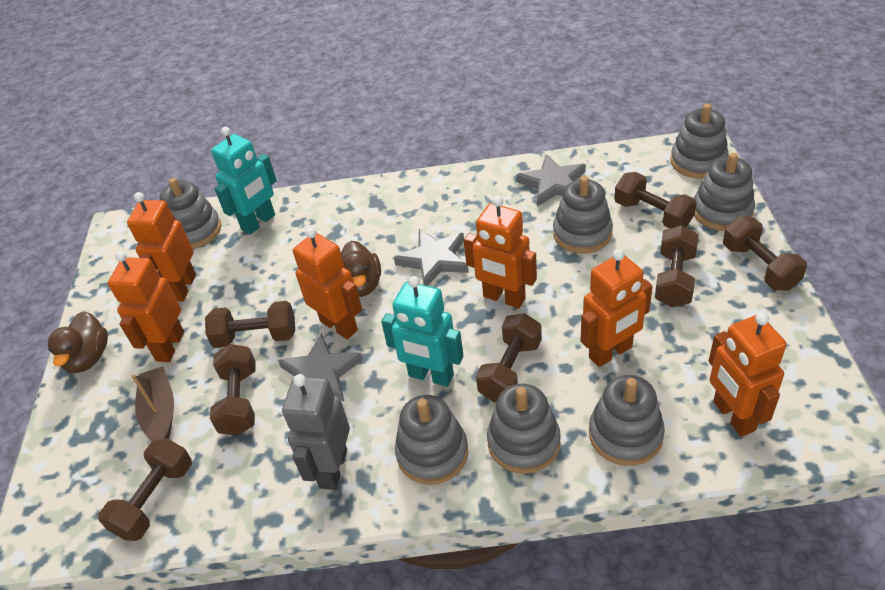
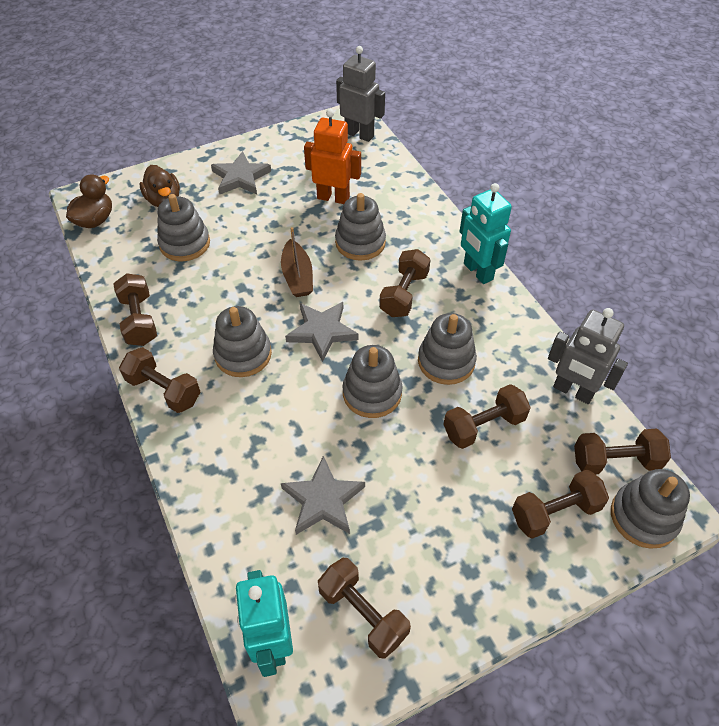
grey robot: [282,374,350,490] = 1 -> [336,46,385,142] [548,308,628,404] = 2
grey stacking toy: [160,178,221,249] [395,395,468,485] [487,384,561,474] [553,176,613,254] [589,375,665,466] [670,104,729,179] [694,153,755,231] = 7 -> [157,194,210,261] [213,306,272,377] [335,193,386,261] [342,345,402,418] [418,313,477,385] [611,469,690,549] = 6
orange robot: [108,251,184,362] [127,192,196,301] [293,228,362,339] [464,196,537,308] [581,249,653,367] [709,312,787,437] = 6 -> [304,109,361,204] = 1

